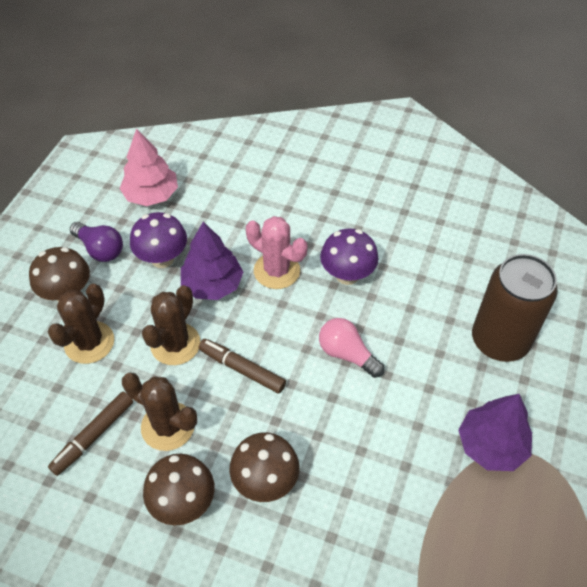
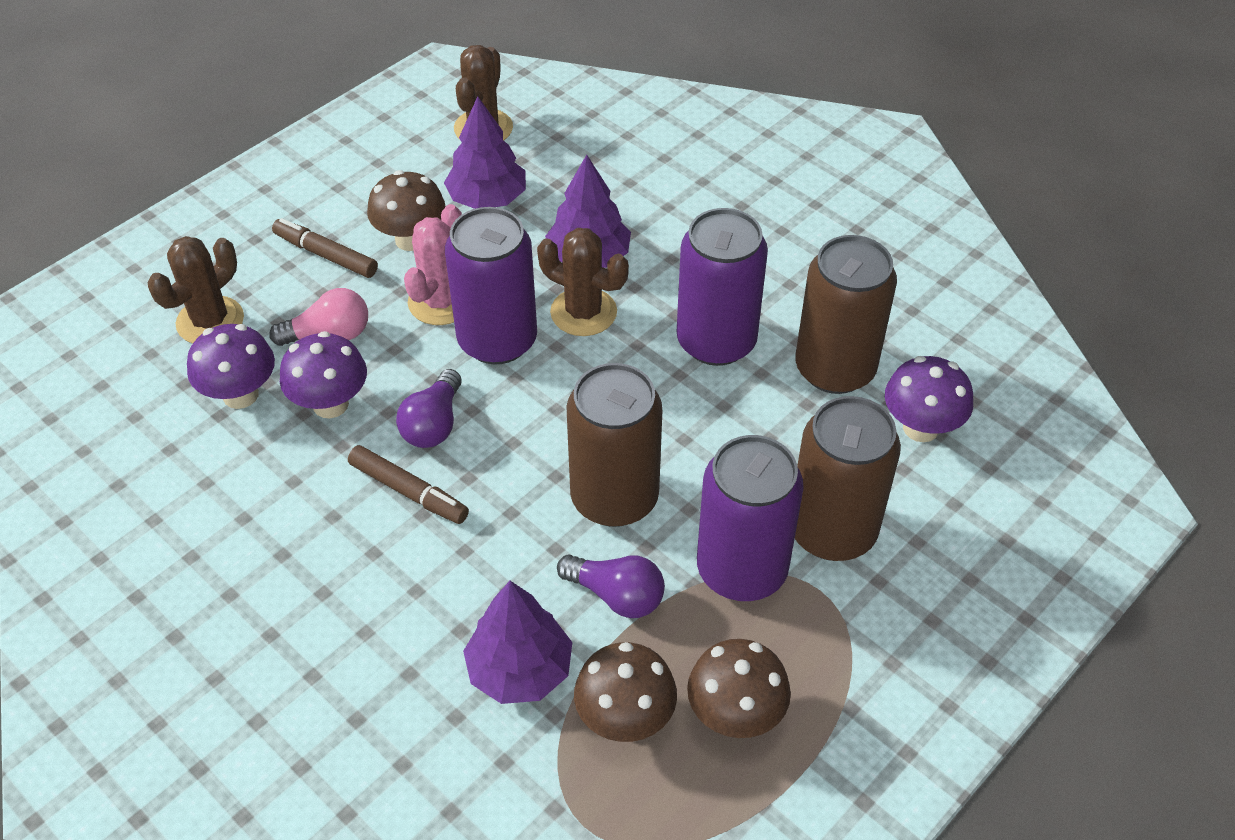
brown can: [472,254,558,362] = 1 -> [567,363,662,527] [795,235,897,394] [795,396,901,561] = 3
pink tree: [119,128,178,206] = 1 -> none = 0
purple can: none = 0 -> [445,207,537,365] [677,208,768,366] [697,435,804,601] = 3
purple light bulb: [70,222,123,262] = 1 -> [396,369,462,448] [557,555,665,618] = 2
purple mushroom: [130,212,187,268] [320,228,379,285] = 2 -> [187,324,275,409] [280,331,367,418] [885,356,973,442] = 3
purple tree: [181,222,243,300] [459,394,532,471] = 2 -> [444,96,526,209] [463,581,572,704] [545,155,631,268] = 3

